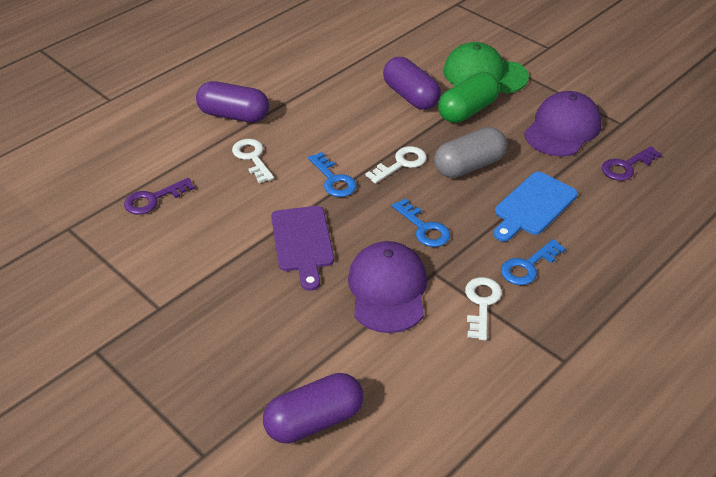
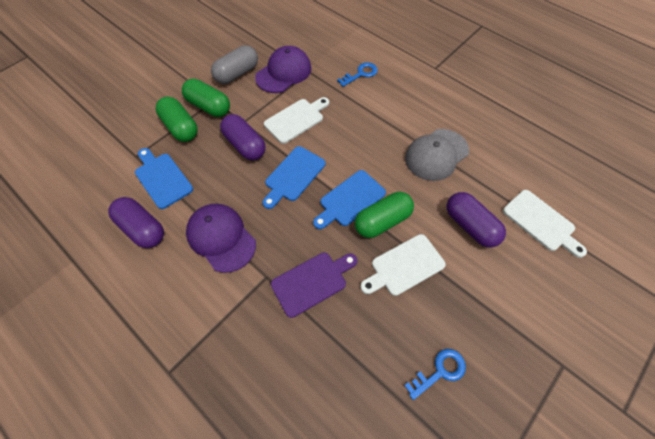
blue cutting board: [494,172,578,242] = 1 -> [135,148,193,209] [262,146,326,209] [313,170,386,229] = 3
blue key: [308,152,357,197] [392,198,450,247] [501,239,566,285] = 3 -> [337,62,378,87] [404,349,466,400] = 2
green cap: [443,42,529,93] = 1 -> none = 0
green capsule: [438,72,500,123] = 1 -> [156,97,198,142] [182,79,230,117] [355,192,414,238] = 3
grey cap: none = 0 -> [405,129,469,181] = 1
purple key: [124,178,195,215] [602,146,662,181] = 2 -> none = 0
white cutting board: none = 0 -> [264,97,329,144] [360,234,446,296] [503,190,587,258] = 3
white key: [232,139,274,183] [366,146,427,184] [465,277,502,340] = 3 -> none = 0

